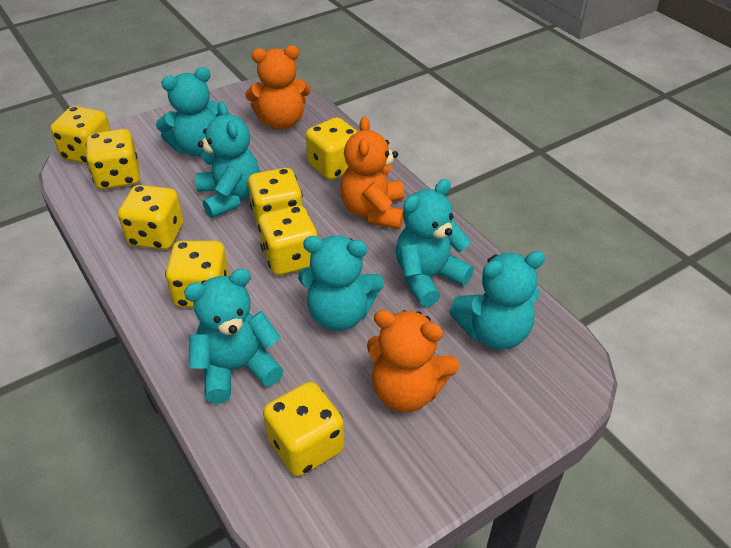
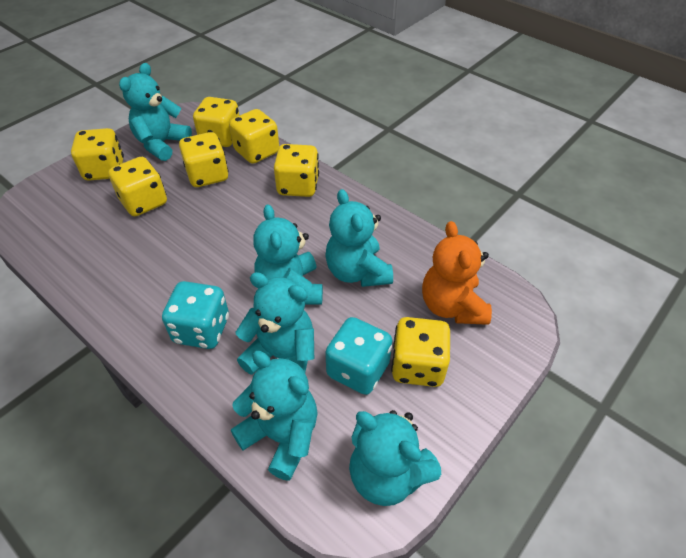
orange teddy bear: [245,45,311,130] [340,117,404,229] [367,310,459,412] = 3 -> [422,221,492,325] = 1
turquoise dice: none = 0 -> [162,281,229,349] [325,317,393,395] = 2
yellow dice: [50,106,111,164] [85,129,140,190] [118,185,183,250] [165,241,229,307] [248,168,303,227] [258,205,317,275] [263,382,344,476] [306,117,358,180] = 8 -> [71,128,124,181] [108,157,167,216] [179,132,229,187] [193,97,240,147] [229,109,279,164] [274,144,319,197] [391,317,450,387] = 7

